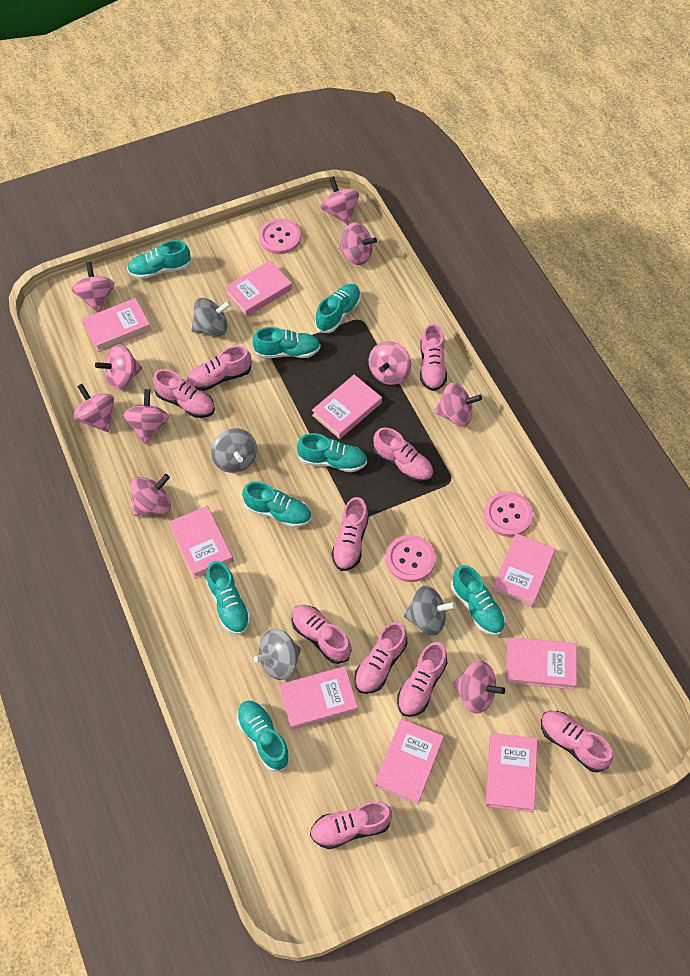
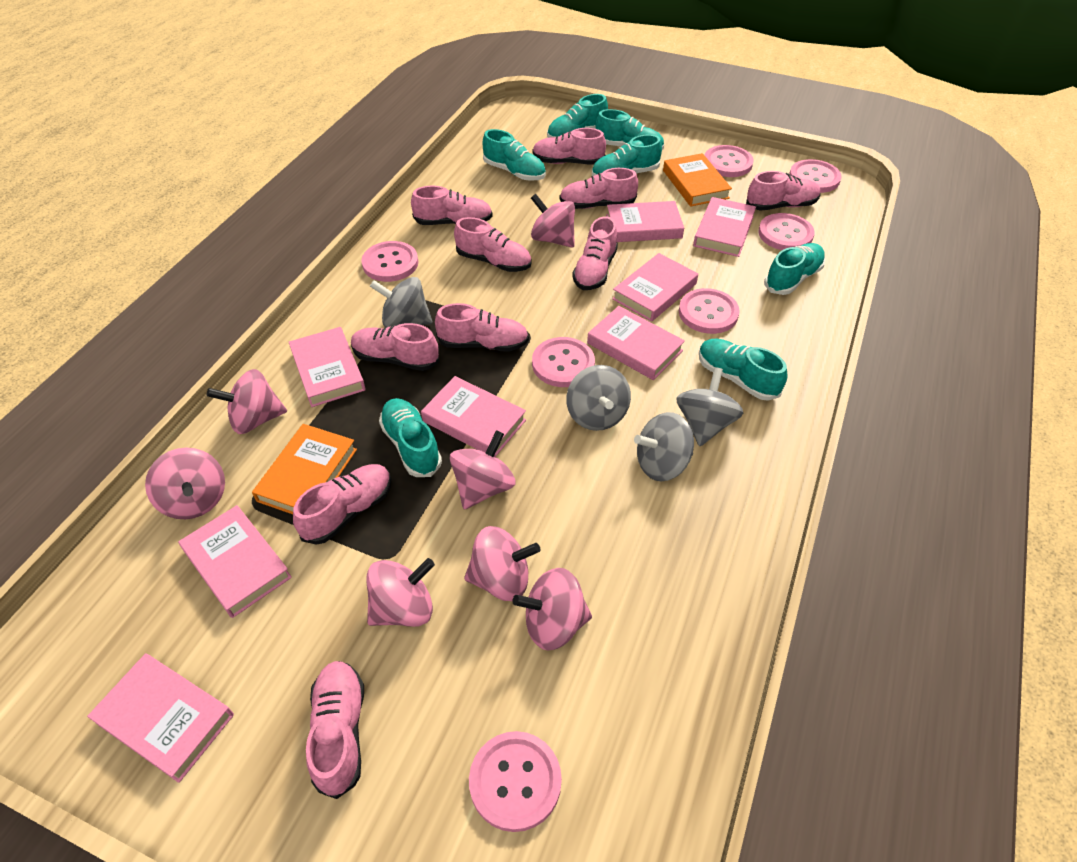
orange book: none = 0 -> [252,424,357,514] [663,153,732,207] = 2
pink book: [82,298,151,352] [169,506,233,579] [224,260,292,317] [279,666,358,730] [312,375,382,439] [375,719,444,804] [485,733,537,812] [492,533,555,608] [506,637,577,689] = 9 -> [87,653,234,783] [178,505,292,618] [288,327,366,407] [421,376,526,457] [587,306,685,380] [606,201,684,242] [612,253,698,322] [693,197,756,257] = 8
pink button: [259,218,301,254] [386,535,435,582] [484,491,533,537] = 3 -> [361,241,418,282] [469,731,562,832] [532,337,595,387] [679,288,740,334] [705,145,754,177] [758,213,815,250] [789,159,842,193] = 7
pink spinning top: [72,261,115,313] [73,384,114,432] [95,344,142,389] [123,389,169,444] [130,474,171,516] [320,177,359,225] [338,223,377,265] [369,341,411,385] [434,382,482,427] [453,661,505,714] = 10 -> [145,448,225,519] [206,369,287,434] [366,558,435,627] [450,430,515,510] [464,526,540,601] [512,568,592,651] [531,194,575,248] = 7
turquoise shoe: [127,240,191,279] [206,561,251,635] [237,700,290,771] [242,482,311,528] [253,327,321,359] [297,433,367,472] [315,284,361,333] [451,565,506,636] = 8 -> [379,398,442,477] [483,129,546,181] [547,94,608,138] [592,134,662,176] [595,109,664,150] [699,338,787,401] [764,243,825,295] = 7

